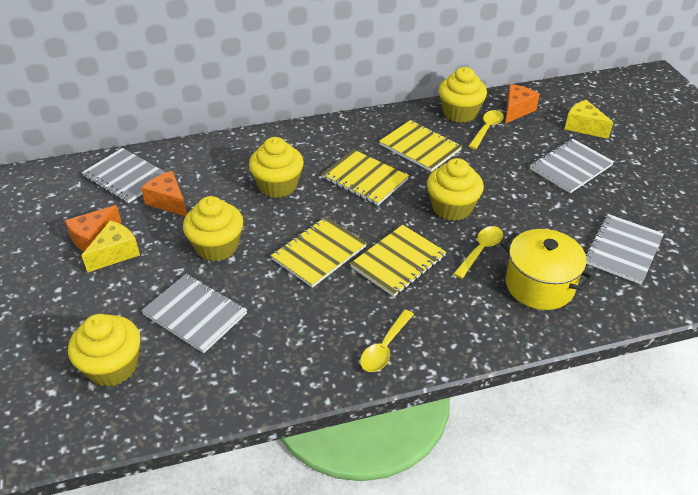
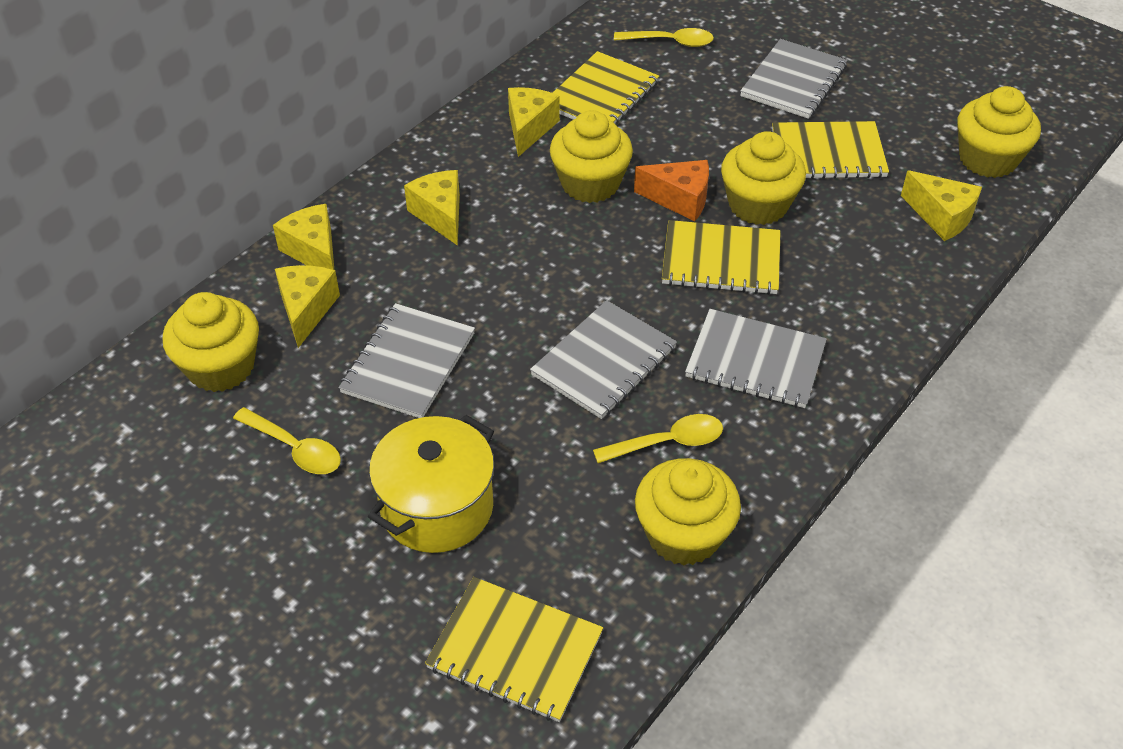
orange cheese: [65,205,121,251] [141,171,187,216] [505,84,540,124] = 3 -> [634,160,709,221] = 1
yellow cheese: [81,220,140,272] [564,100,613,139] = 2 -> [273,204,334,270] [275,265,340,348] [404,170,460,246] [508,87,560,157] [901,170,982,241] = 5

